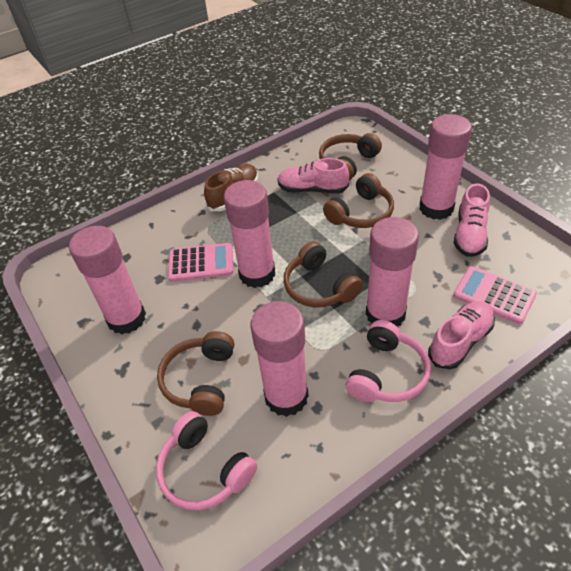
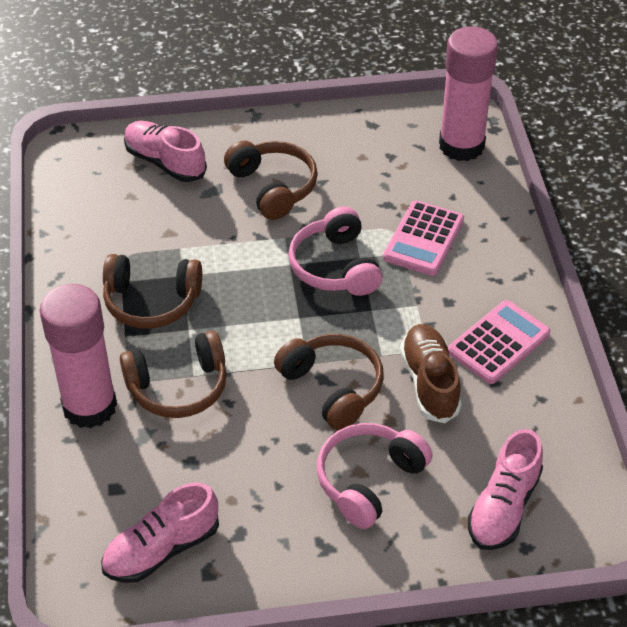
pink glue stick: [69,226,146,334] [224,180,275,288] [250,301,308,417] [366,217,419,326] [419,114,472,220] = 5 -> [39,284,117,429] [439,26,498,161] = 2

